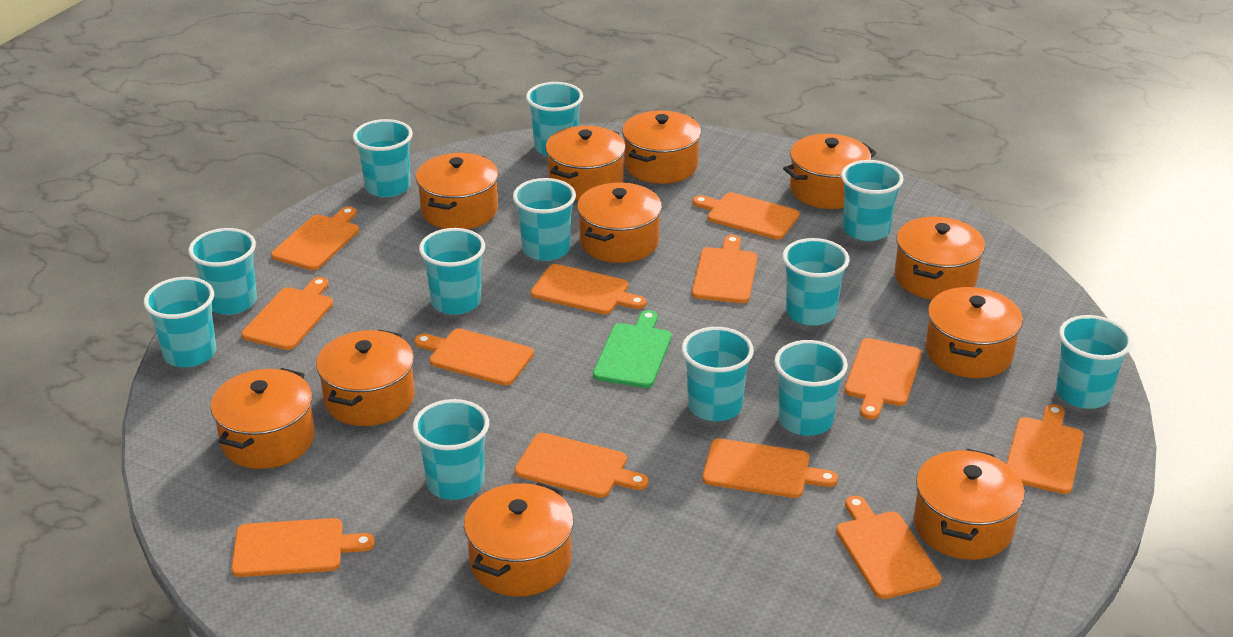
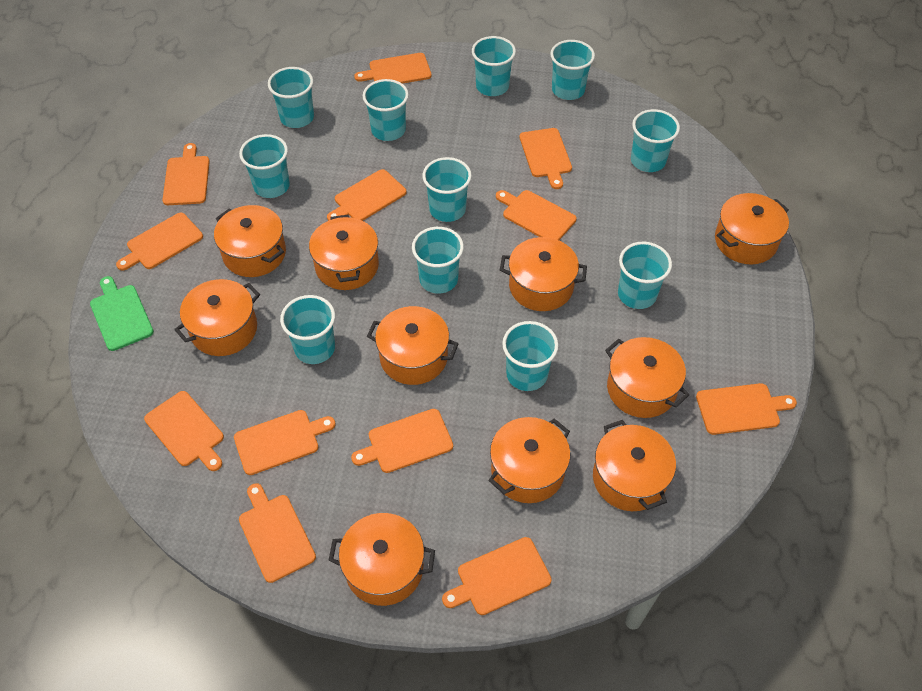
orange pot: [210,368,315,469] [316,330,415,426] [416,153,499,229] [464,482,573,597] [545,126,626,200] [577,183,662,263] [622,111,701,184] [783,134,876,209] [895,217,985,300] [914,449,1025,560] [925,287,1023,378] = 11 -> [174,279,260,356] [214,205,286,277] [309,215,379,290] [328,513,435,606] [367,306,459,385] [488,417,570,503] [500,237,587,311] [593,420,676,511] [605,337,689,418] [715,193,789,264] = 10
turquoise cup: [144,277,216,367] [189,228,257,315] [353,119,413,197] [413,399,489,500] [419,228,485,315] [513,178,576,261] [526,82,583,156] [682,327,754,421] [774,340,848,436] [782,238,849,326] [841,160,904,241] [1056,315,1133,409] = 12 -> [239,134,290,198] [268,67,314,128] [280,295,335,364] [363,79,409,141] [412,227,464,294] [422,157,472,222] [472,36,516,96] [502,321,558,391] [550,40,595,100] [618,242,672,309] [631,109,680,172] = 11

